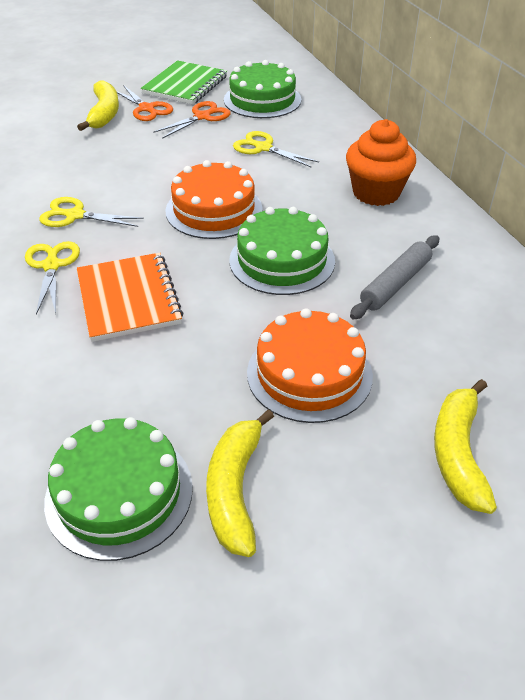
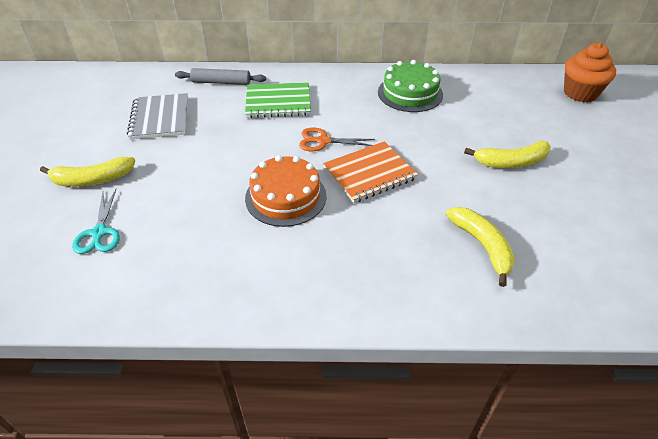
green cake: [44,417,193,561] [224,60,301,118] [229,207,335,295] = 3 -> [378,60,443,112] = 1
grey notebook: none = 0 -> [127,93,188,140] = 1
orange cake: [165,160,263,239] [247,308,373,423] = 2 -> [245,155,326,227] = 1
orange scissors: [117,85,173,121] [153,101,231,139] = 2 -> [299,127,375,152] = 1
turquoise scissors: none = 0 -> [72,189,120,254] = 1
yellow scissors: [25,241,80,315] [39,197,144,227] [233,131,319,168] = 3 -> none = 0

